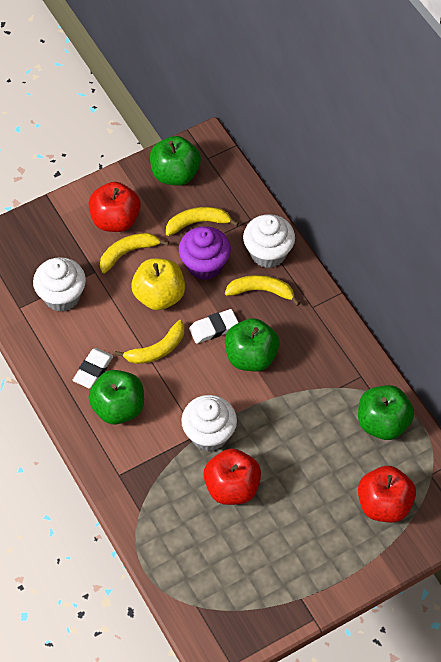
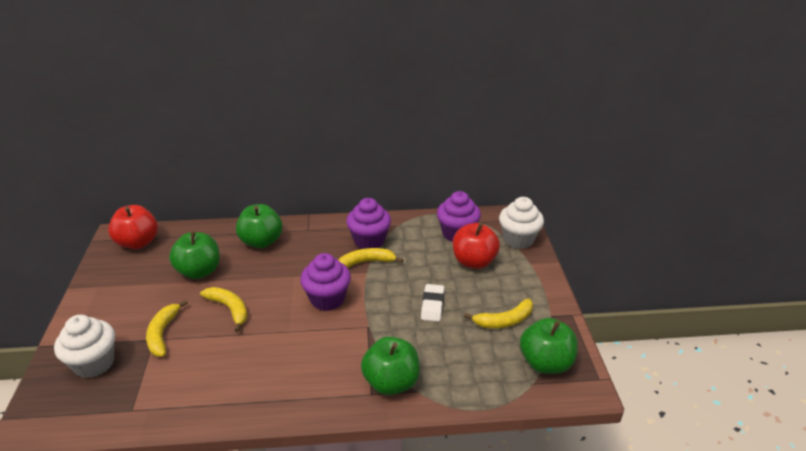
purple cupcake: [179,226,231,280] = 1 -> [300,253,351,311] [346,198,391,249] [437,191,481,242] = 3
red apple: [88,182,141,232] [203,448,261,505] [358,466,416,522] = 3 -> [108,205,158,249] [453,223,500,269] = 2
white cupcake: [33,257,86,312] [181,395,237,452] [243,214,295,268] = 3 -> [54,315,115,378] [499,197,544,249] = 2
white eraser: [73,348,113,389] [189,309,239,344] = 2 -> [421,284,444,322] = 1
yellow apple: [131,258,185,310] = 1 -> none = 0

